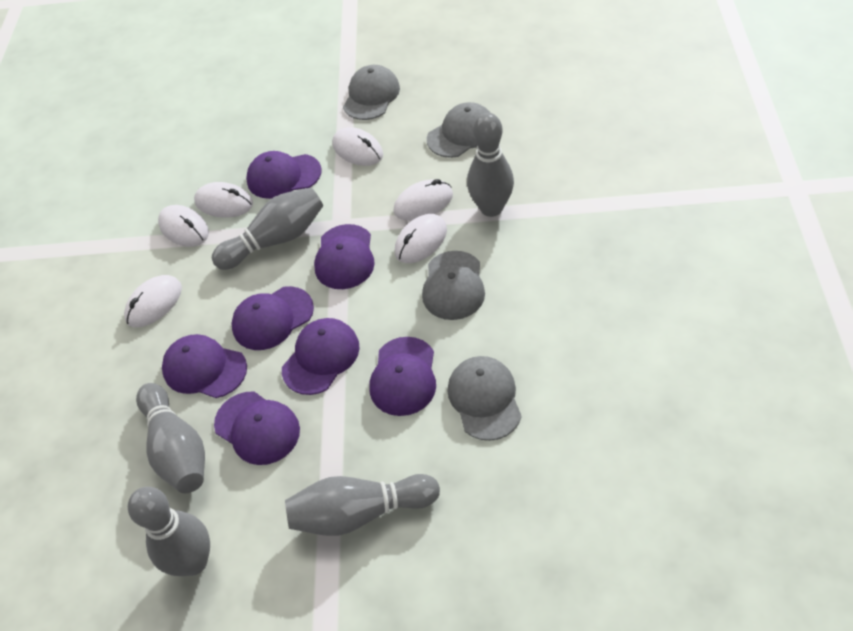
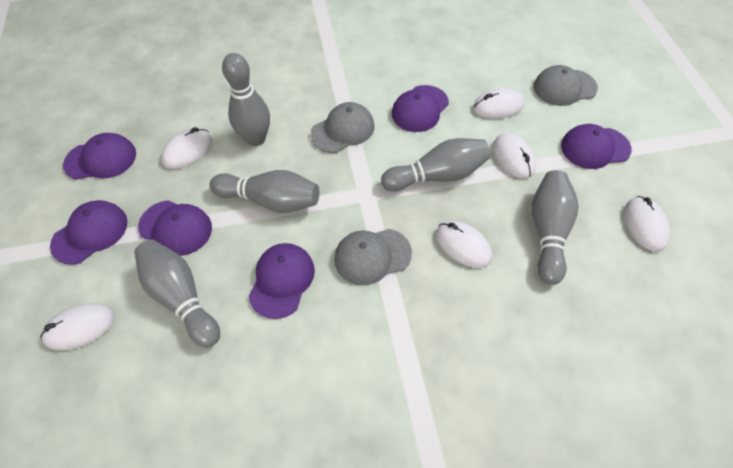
grey cap: [343,65,400,120] [422,251,485,320] [427,102,490,158] [447,356,522,441] = 4 -> [311,102,374,153] [334,229,412,285] [534,65,598,106] = 3
purple cap: [162,334,247,398] [214,392,300,465] [231,286,314,350] [246,151,322,199] [282,318,360,395] [314,224,375,289] [369,337,436,416] = 7 -> [50,200,128,265] [63,133,136,180] [138,200,212,256] [249,243,315,319] [392,85,449,132] [561,124,632,169] = 6

